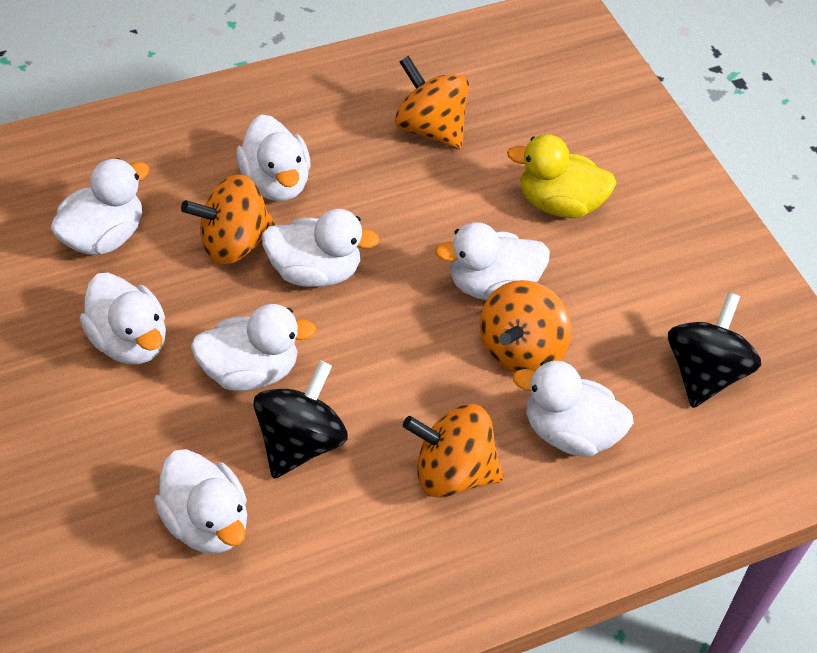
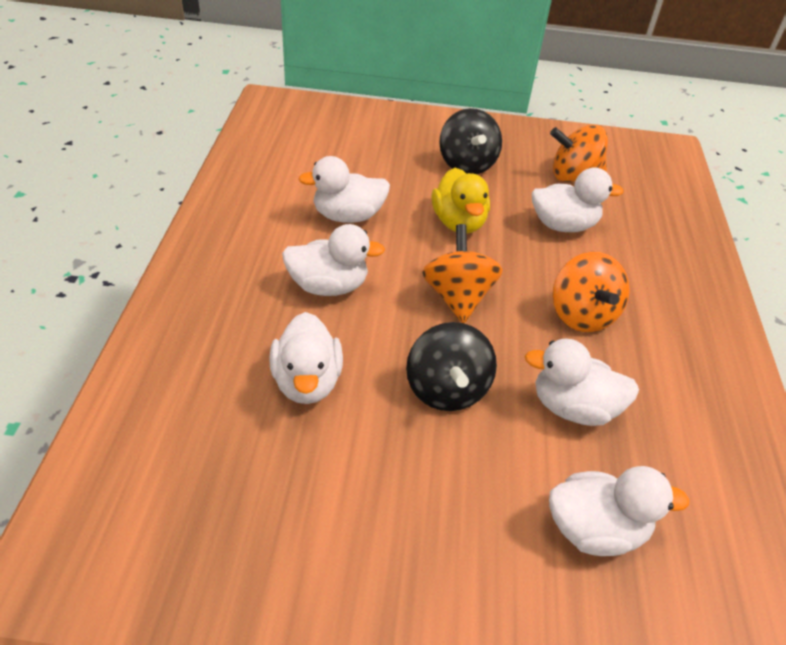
orange spinning top: [181,174,276,265] [395,56,469,150] [403,404,504,498] [480,280,571,373] = 4 -> [422,224,503,323] [550,125,608,182] [552,252,630,332] = 3
white duck: [51,158,150,255] [80,273,166,364] [154,449,247,554] [191,304,317,391] [236,114,311,201] [262,209,380,287] [435,222,550,300] [513,361,633,457] = 8 -> [269,312,343,404] [282,224,385,296] [298,156,390,223] [524,339,639,426] [532,168,624,232] [549,466,690,556] = 6

